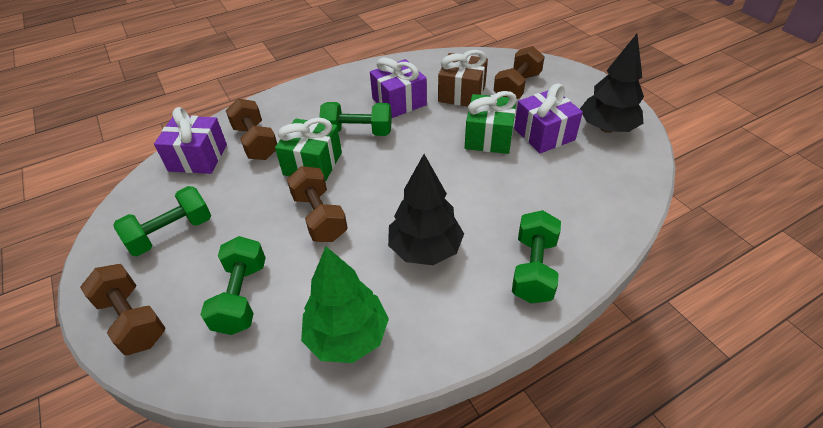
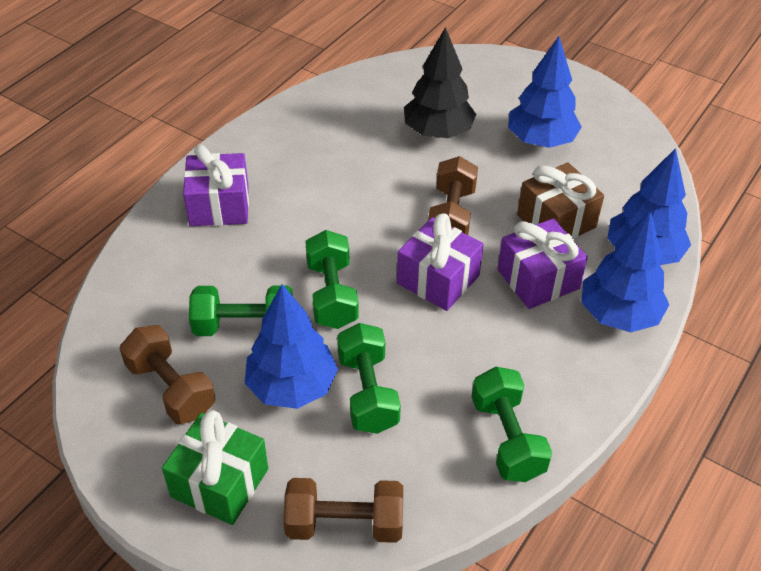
black tree: [388,154,464,265] [580,34,644,133] = 2 -> [404,27,476,138] = 1
blue tree: none = 0 -> [245,284,338,409] [508,36,582,148] [581,210,669,332] [607,148,691,265] = 4
brown dumbbell: [80,264,166,355] [226,98,277,160] [287,166,347,242] [494,46,545,99] = 4 -> [119,325,216,424] [283,478,403,543] [428,156,478,235] = 3
green gift: [275,118,342,182] [465,91,517,154] = 2 -> [162,410,268,525] = 1
green tree: [301,247,389,363] = 1 -> none = 0

